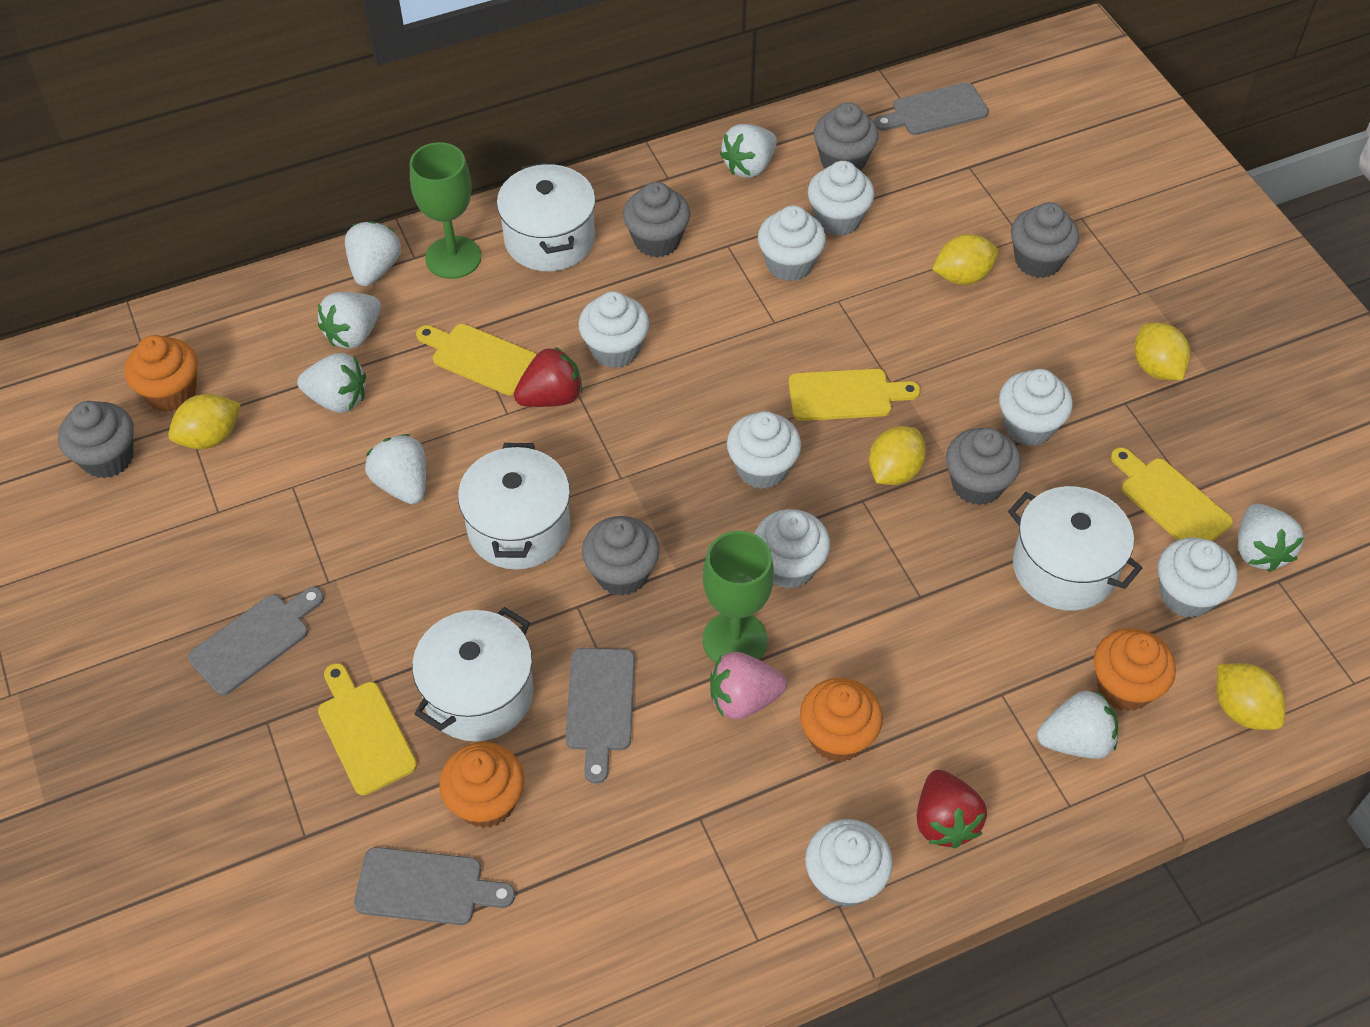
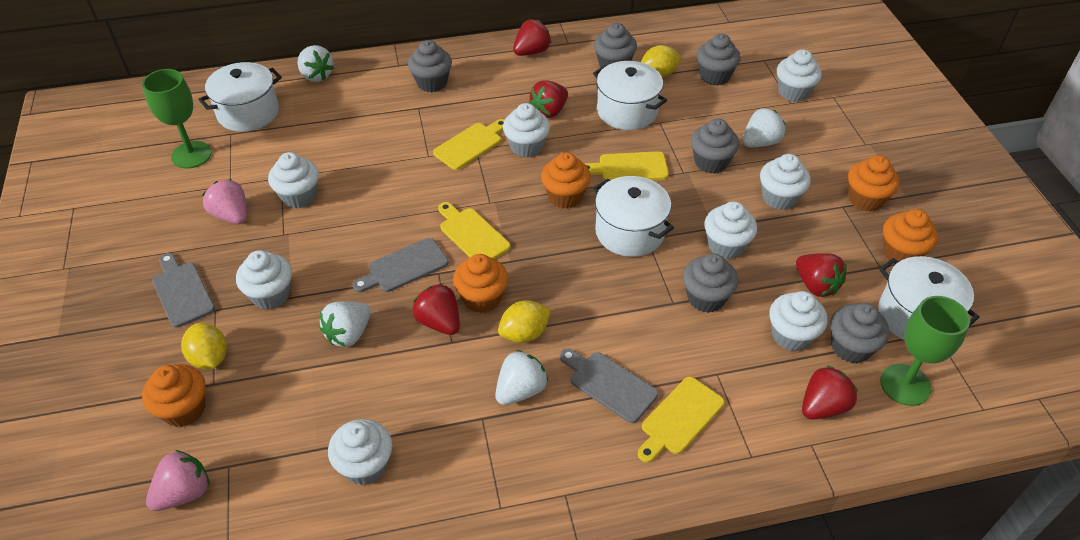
grey cutting board: [188,587,324,696] [354,847,515,925] [565,648,635,784] [874,82,989,135] = 4 -> [152,253,215,328] [353,238,449,292] [560,349,658,423] = 3
orange cupcake: [124,335,198,412] [439,742,524,828] [800,678,883,762] [1094,628,1176,711] = 4 -> [142,364,205,427] [453,254,508,313] [541,152,591,209] [848,155,900,212] [883,209,938,264] = 5
pink strawberry: [710,652,787,719] = 1 -> [146,450,210,511] [203,179,247,224] = 2
red strawberry: [514,346,582,407] [917,770,987,849] = 2 -> [413,283,460,335] [513,19,551,56] [529,80,568,118] [796,253,847,297] [802,365,858,420] = 5
white strawberry: [297,353,366,413] [318,292,381,349] [345,221,401,287] [365,434,426,504] [720,124,777,178] [1037,691,1118,759] [1238,504,1304,572] = 7 -> [298,45,334,82] [320,301,371,347] [495,350,548,405] [742,108,785,147] = 4
yellow lemon: [168,394,241,449] [869,426,926,485] [932,234,999,285] [1134,323,1190,380] [1216,663,1285,730] = 5 -> [181,323,227,369] [498,300,551,343] [641,45,681,77] = 3

